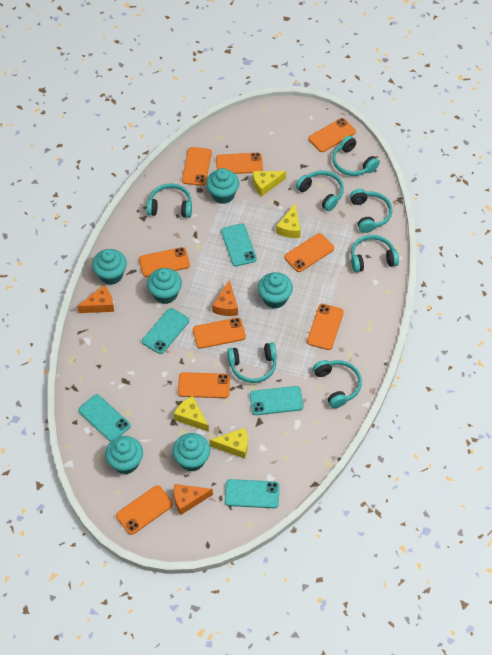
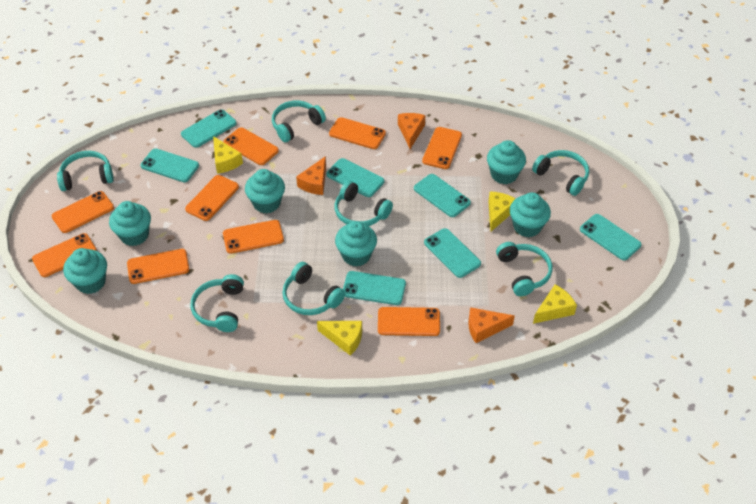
turquoise phone: [78,394,130,442] [142,308,189,354] [221,224,257,266] [225,479,280,508] [250,386,303,415] = 5 -> [140,148,199,182] [181,109,237,148] [326,158,384,197] [343,271,406,305] [414,174,471,217] [424,228,481,278] [580,214,641,260] = 7

